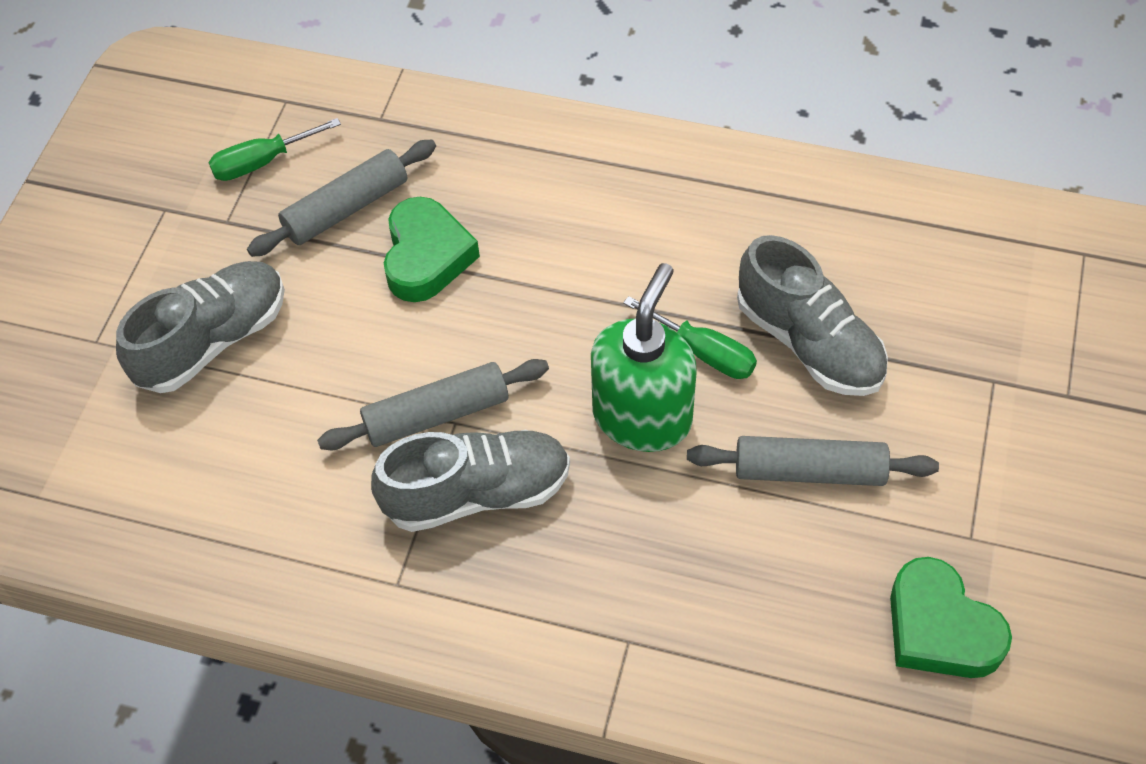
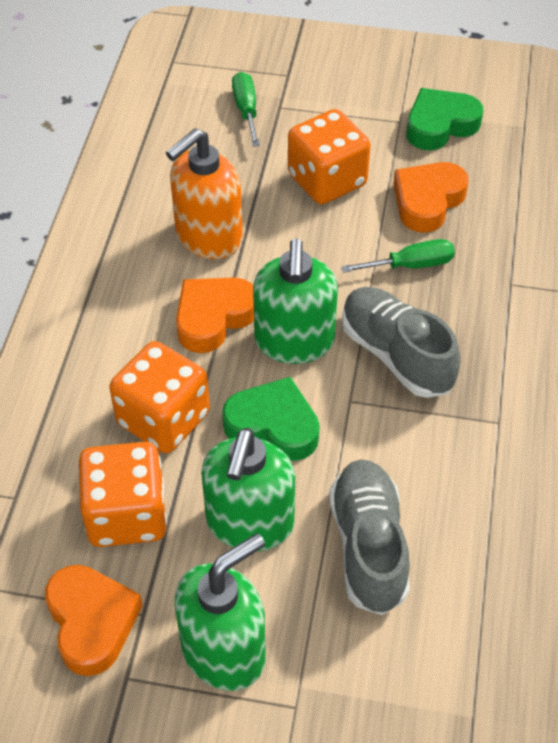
green soap dispenser: [591,263,697,452] = 1 -> [175,533,266,691] [201,428,295,551] [253,238,338,364] = 3
grey rolling pin: [247,139,436,257] [317,359,549,450] [687,436,939,486] = 3 -> none = 0
grey shoe: [116,261,285,393] [371,430,570,532] [737,235,888,396] = 3 -> [329,459,410,615] [342,287,461,398] = 2
orange dice: none = 0 -> [78,442,167,547] [109,341,210,453] [288,109,371,204] = 3
orange heart: none = 0 -> [45,565,143,676] [176,277,254,353] [393,162,469,233] = 3
orange soap dispenser: none = 0 -> [166,128,243,259] = 1

